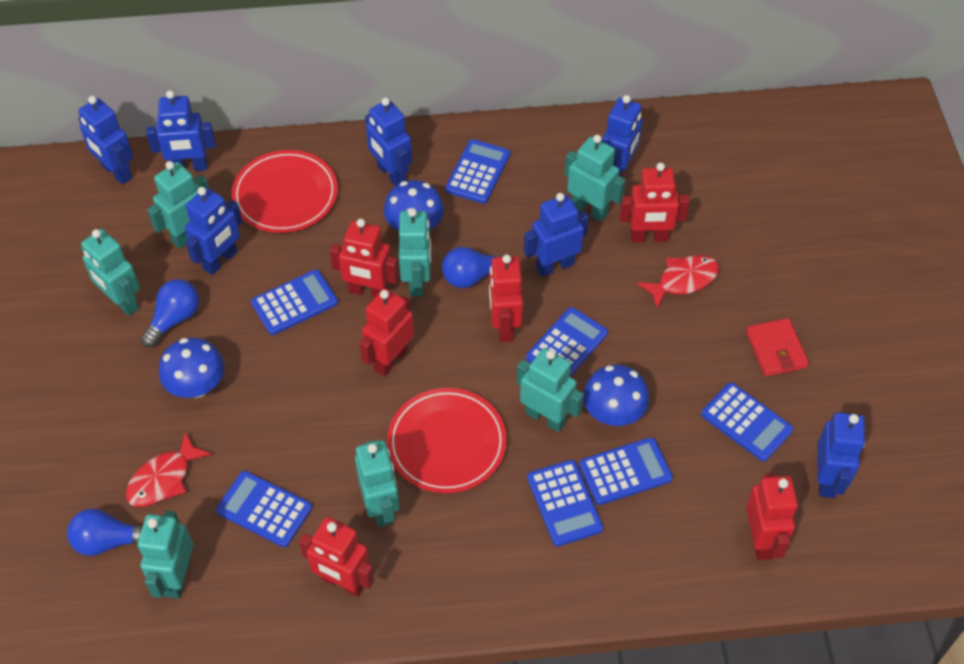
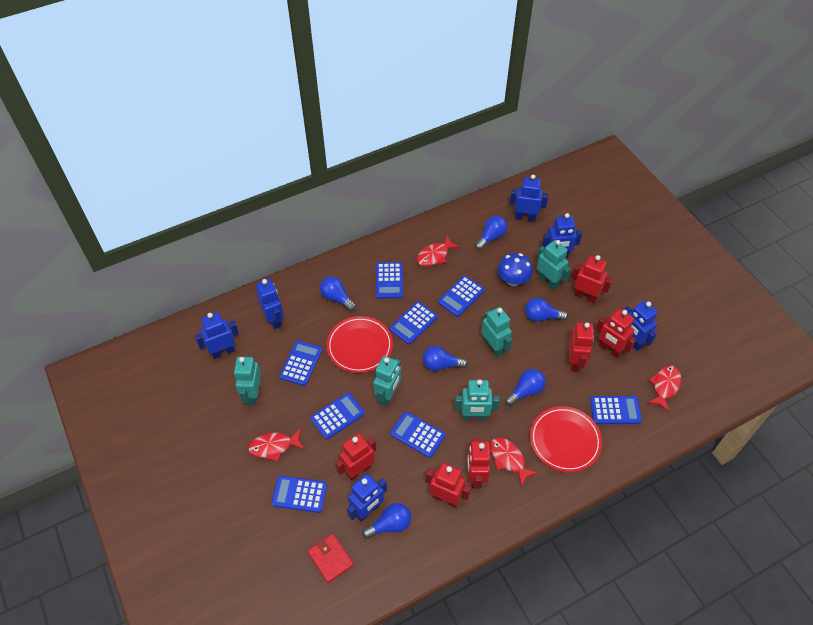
blue calculator: [216,471,312,547] [251,269,338,335] [445,139,510,204] [526,307,608,377] [527,460,603,547] [579,437,673,505] [701,382,793,461] = 7 -> [271,476,327,513] [279,340,322,386] [310,393,365,440] [376,262,403,299] [390,302,438,344] [390,411,445,458] [438,276,485,317] [590,396,642,424] = 8
blue light bulb: [67,509,143,556] [141,279,199,348] [442,247,508,288] = 3 -> [320,276,356,311] [362,503,411,539] [423,346,468,371] [475,216,507,250] [505,369,546,406] [525,298,568,322] = 6
blue mushroom: [159,338,224,398] [384,180,444,231] [583,365,649,426] = 3 -> [498,253,533,286] = 1
blue robot: [78,96,133,185] [146,90,216,171] [185,187,242,275] [365,98,412,186] [524,193,589,277] [602,95,643,177] [818,412,865,498] = 7 -> [195,312,239,359] [256,279,284,329] [347,474,387,521] [510,174,548,222] [542,213,582,258] [624,301,658,351] = 6
red fish: [126,432,212,507] [637,255,719,309] = 2 -> [248,429,304,462] [417,235,460,266] [490,437,538,486] [648,365,681,412] = 4
turquoise robot: [81,229,140,316] [138,511,193,599] [147,161,209,249] [355,440,399,527] [399,208,431,296] [516,348,584,432] [565,135,626,222] = 7 -> [234,356,261,405] [373,356,401,406] [455,379,500,420] [481,307,512,357] [537,240,571,290] = 5

